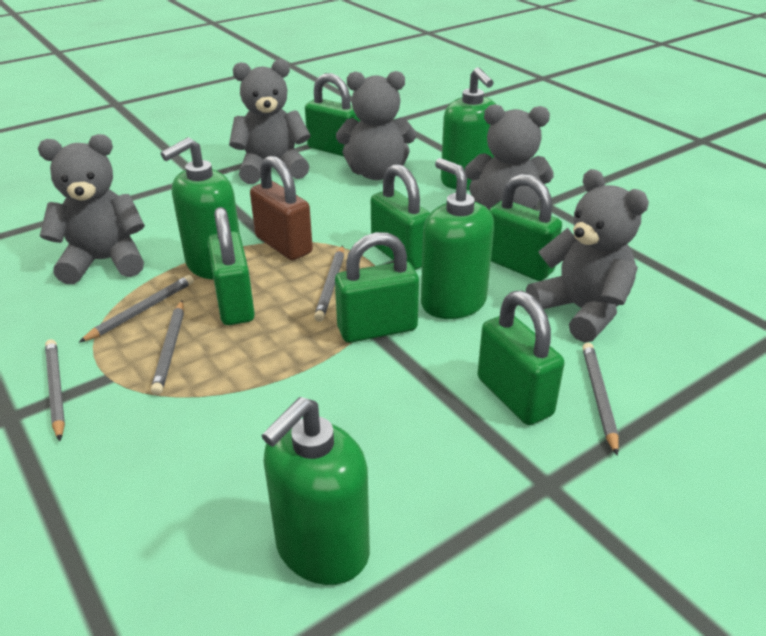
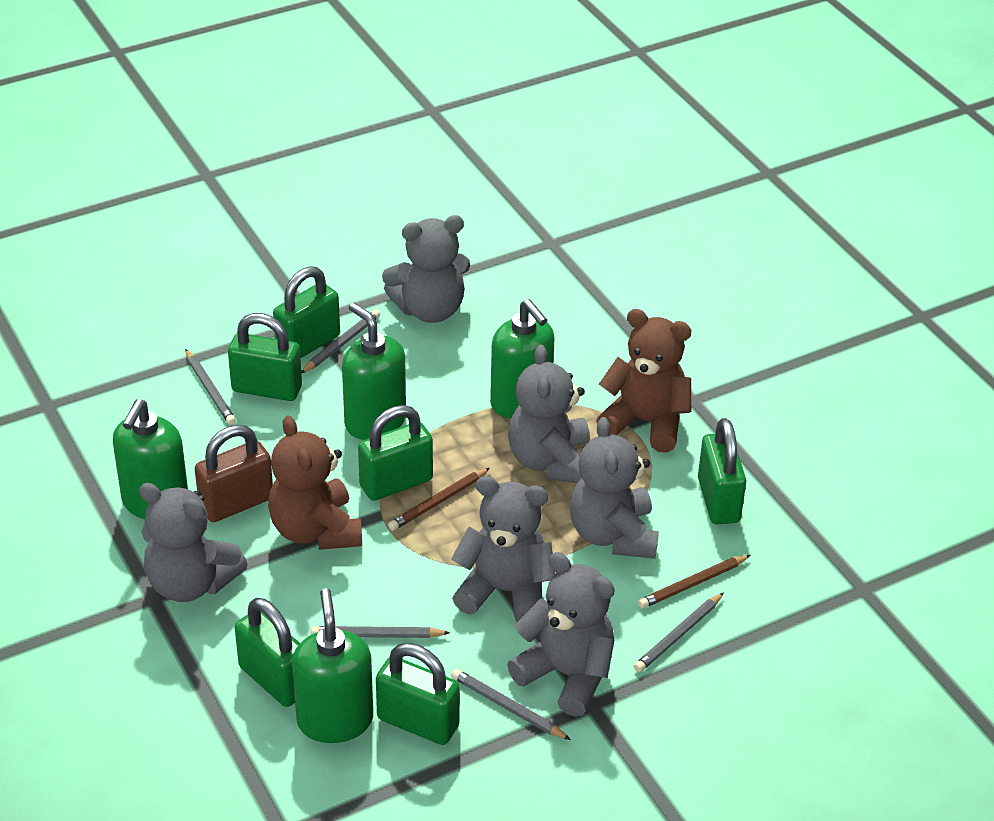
brown pencil: none = 0 -> [388,468,490,531] [638,555,750,609] = 2
brown teddy bear: none = 0 -> [268,416,362,550] [596,309,692,453] = 2
grey teddy bear: [38,134,145,284] [229,59,310,184] [336,71,416,180] [465,104,554,210] [526,169,649,343] = 5 -> [139,483,248,602] [382,215,471,323] [451,476,555,622] [507,552,615,717] [508,345,590,484] [570,417,659,559] = 6

